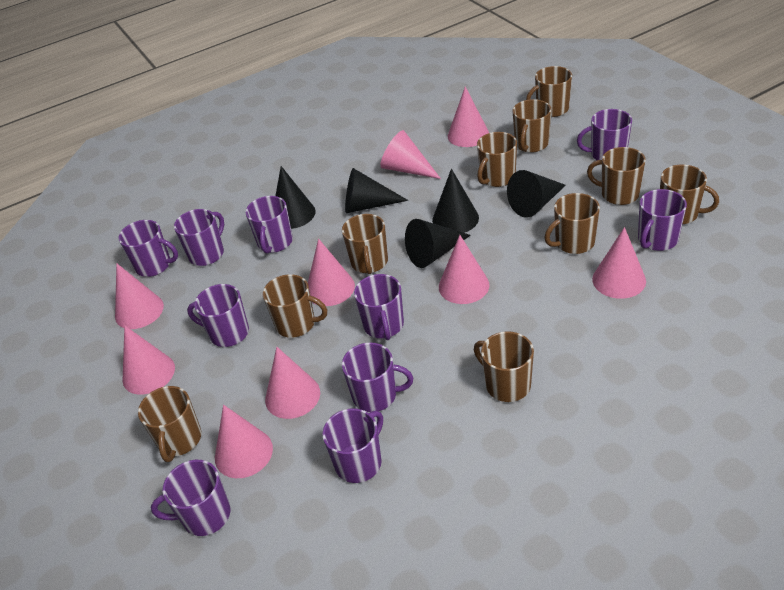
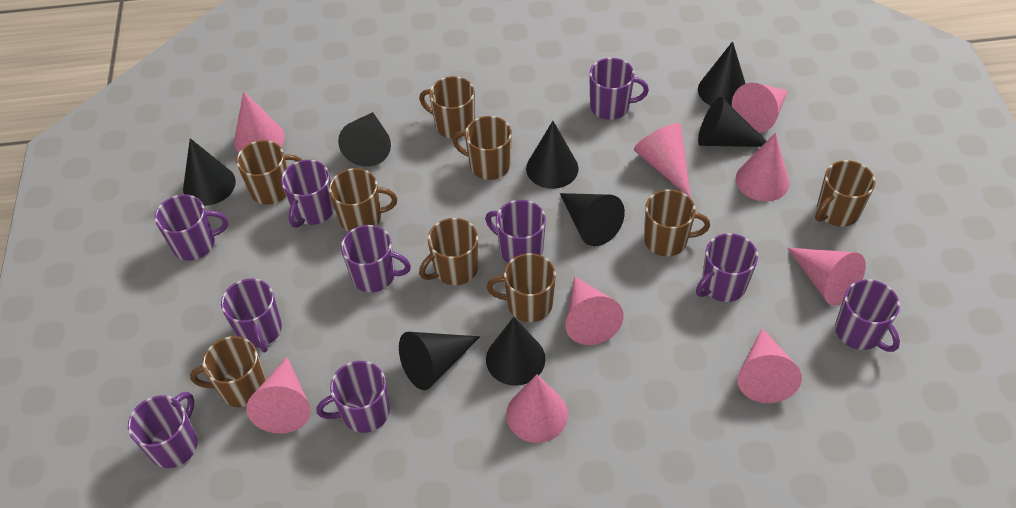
black cone: [275,166,316,229] [345,168,408,213] [405,219,471,268] [432,169,479,233] [507,170,566,217] = 5 -> [183,138,236,206] [338,112,391,167] [399,332,480,390] [486,317,545,386] [526,121,579,189] [560,193,625,246] [698,41,746,107] [698,97,766,147] = 8
brown mug: [138,386,202,462] [263,274,327,338] [342,214,388,274] [474,331,534,402] [477,132,517,187] [513,99,551,153] [526,66,572,117] [545,193,600,254] [587,147,646,205] [660,165,719,225] = 10 -> [190,336,266,407] [236,140,302,205] [329,168,397,232] [419,76,475,139] [419,218,478,285] [452,116,512,180] [487,253,556,322] [644,189,710,256] [815,160,876,227] = 9

